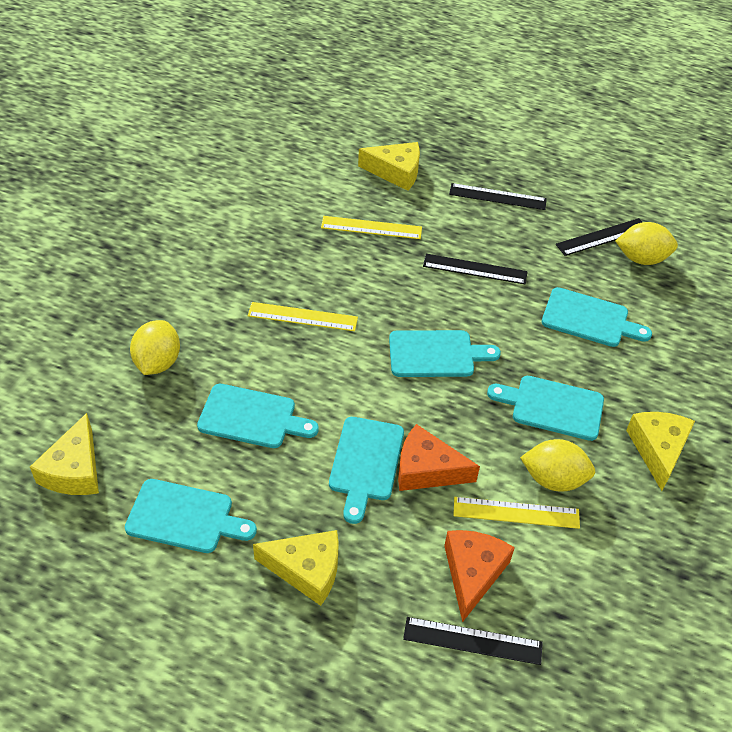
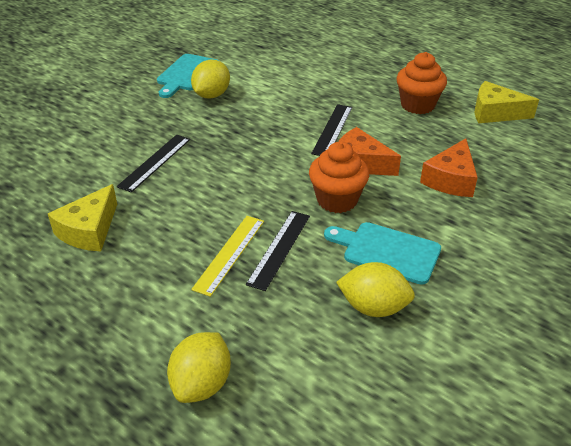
black ruler: [403,617,543,665] [423,254,527,284] [449,183,547,210] [556,218,642,256] = 4 -> [117,135,190,192] [246,211,310,291] [311,104,352,156] = 3
orange cupcake: none = 0 -> [309,142,369,213] [397,52,447,114] = 2
turquoise cutting board: [125,479,257,553] [197,384,319,448] [329,417,404,524] [389,330,501,377] [487,376,604,441] [542,287,652,347] = 6 -> [157,54,219,98] [324,222,441,285] = 2
yellow cheese: [30,413,99,495] [253,530,339,606] [358,142,420,191] [626,412,695,491] = 4 -> [48,184,117,251] [475,81,539,123] = 2
yellow ruler: [248,302,358,331] [321,216,422,239] [453,497,580,529] = 3 -> [191,216,264,297] = 1

